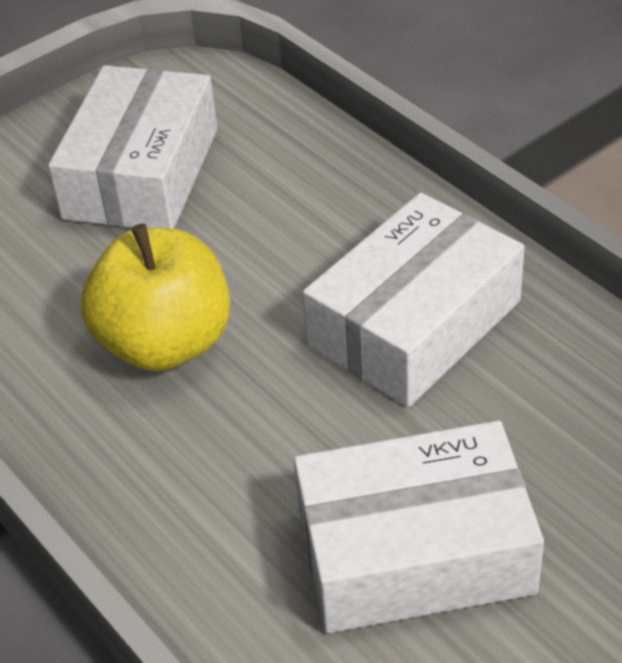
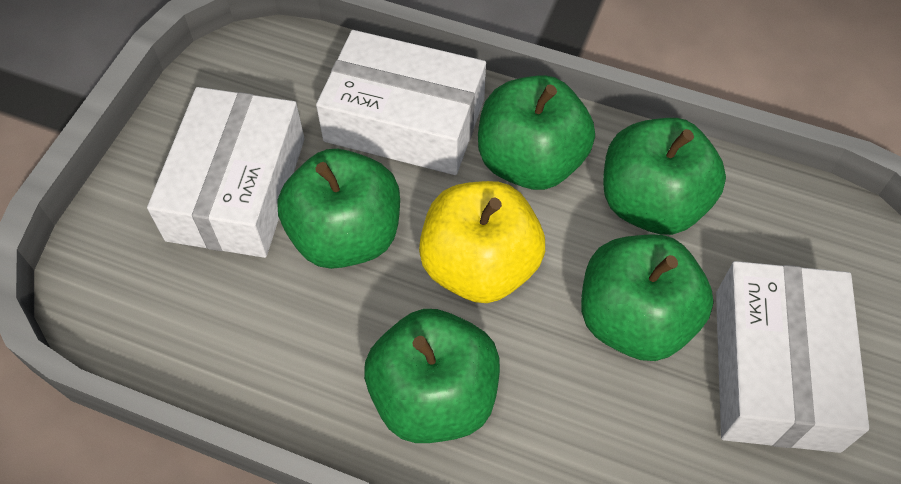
green apple: none = 0 -> [277,149,400,269] [364,309,500,443] [478,75,595,190] [581,234,714,361] [603,118,726,235] = 5

